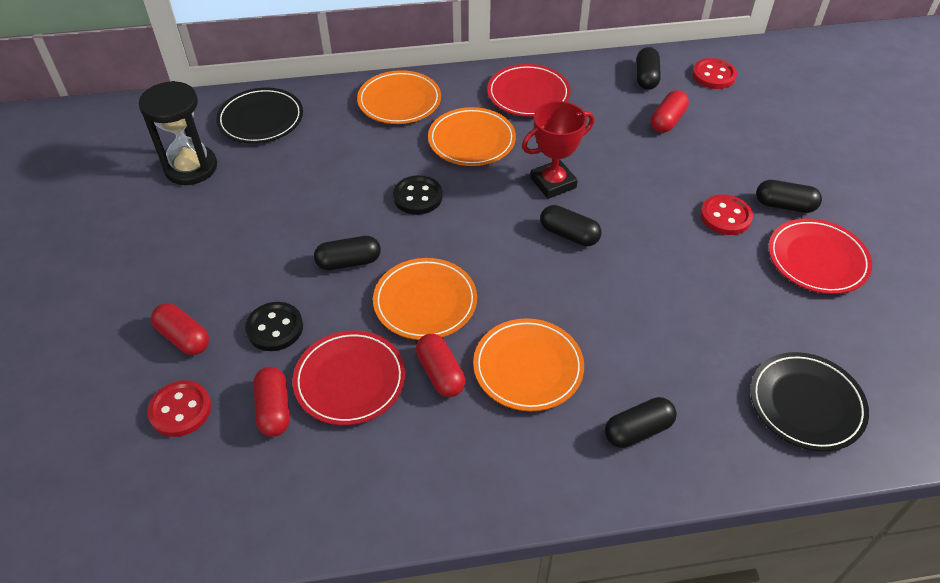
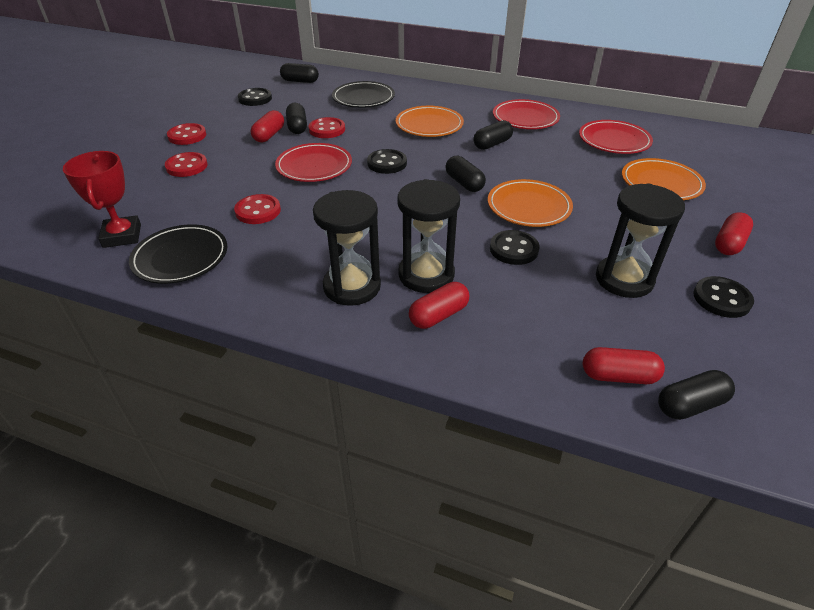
black button: [245,302,303,351] [393,175,442,215] = 2 -> [238,88,272,106] [367,149,407,174] [490,230,540,265] [693,276,754,318] = 4
black hourglass: [139,81,217,185] = 1 -> [313,190,381,306] [397,179,460,293] [596,183,685,298] = 3
orange plate: [357,70,441,124] [373,258,477,340] [428,107,516,166] [473,318,584,411] = 4 -> [396,106,464,137] [488,179,573,227] [622,158,706,200] = 3
red button: [148,380,211,437] [692,58,737,89] [700,194,753,235] = 3 -> [165,152,208,177] [167,123,206,145] [234,194,281,224] [308,117,345,138] = 4

